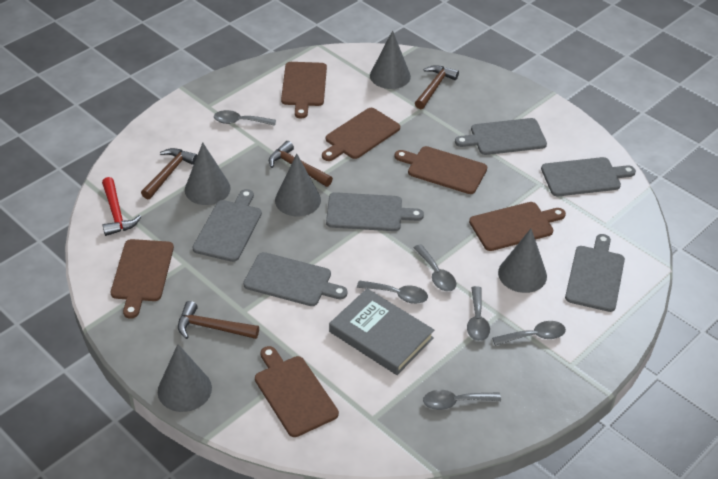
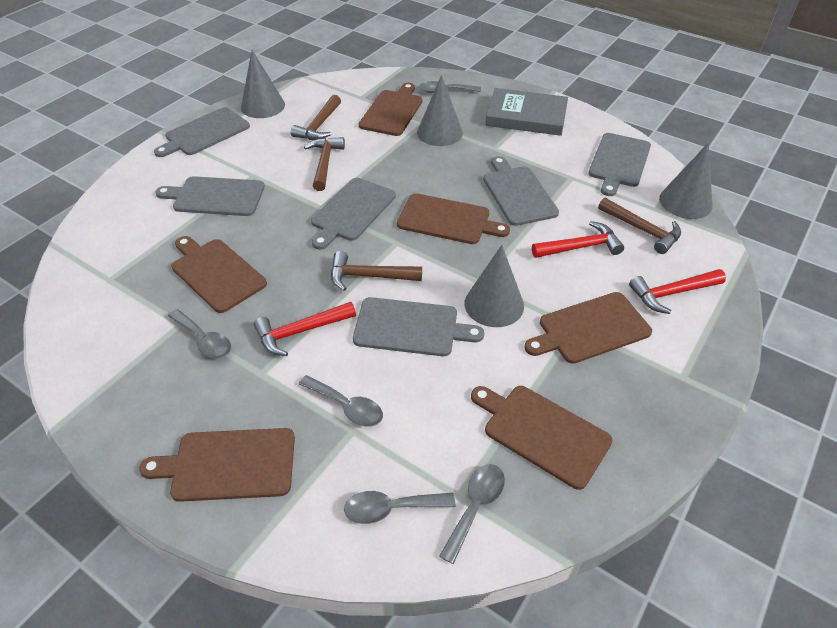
grey cone: [158,344,212,412] [185,143,231,205] [275,154,321,216] [370,30,411,89] [498,229,547,293] = 5 -> [241,50,285,118] [417,75,463,146] [464,245,524,327] [659,143,713,219] = 4
grey spoon: [214,110,276,126] [357,280,428,304] [414,244,456,292] [423,390,501,410] [467,286,490,341] [492,321,566,346] = 6 -> [168,309,231,359] [299,375,383,427] [344,491,455,524] [419,81,481,93] [439,464,505,564] = 5
red hammer: [102,177,141,236] = 1 -> [254,302,356,356] [532,221,624,258] [629,269,726,314] = 3

